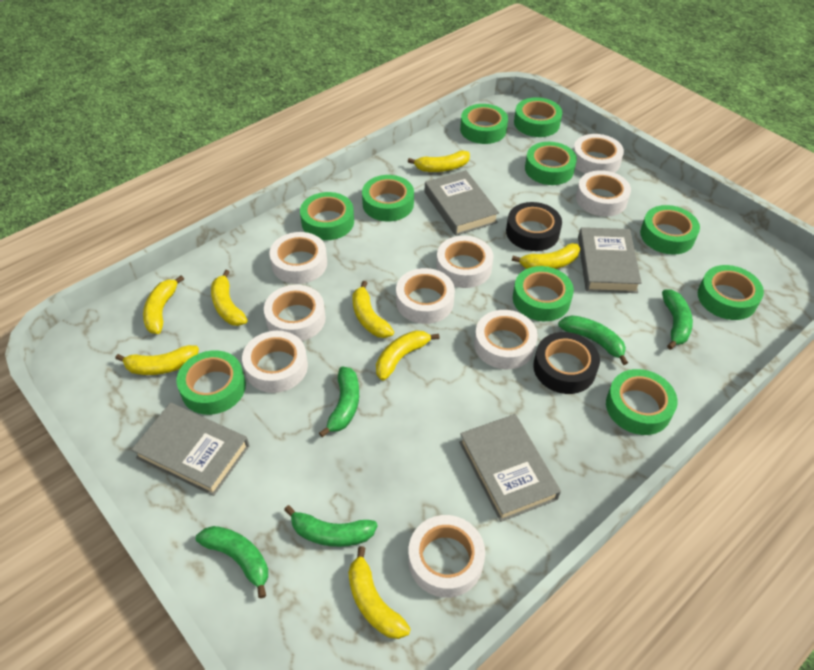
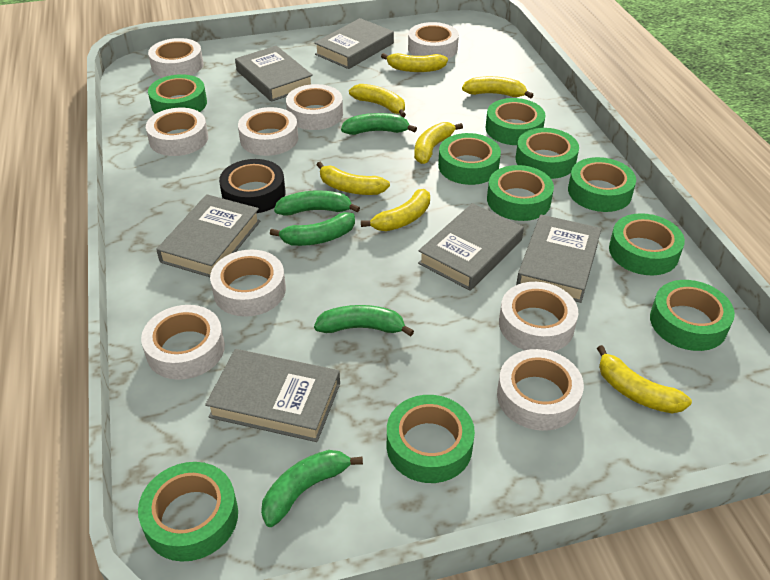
black tape: [506,202,562,251] [533,332,600,394] = 2 -> [219,159,285,213] = 1
grey book: [131,403,249,496] [425,170,499,236] [459,414,561,522] [578,227,642,293] = 4 -> [156,194,260,277] [205,349,340,442] [235,46,313,102] [314,18,394,69] [418,203,524,291] [516,215,602,303] = 6
yellow banana: [115,345,199,375] [143,275,184,334] [211,270,247,326] [348,546,411,639] [352,281,394,338] [376,330,440,381] [408,150,470,172] [512,243,580,269] = 8 -> [317,162,390,195] [349,84,406,117] [361,189,430,231] [381,53,448,72] [414,122,463,164] [462,76,533,98] [597,345,692,413] = 7

